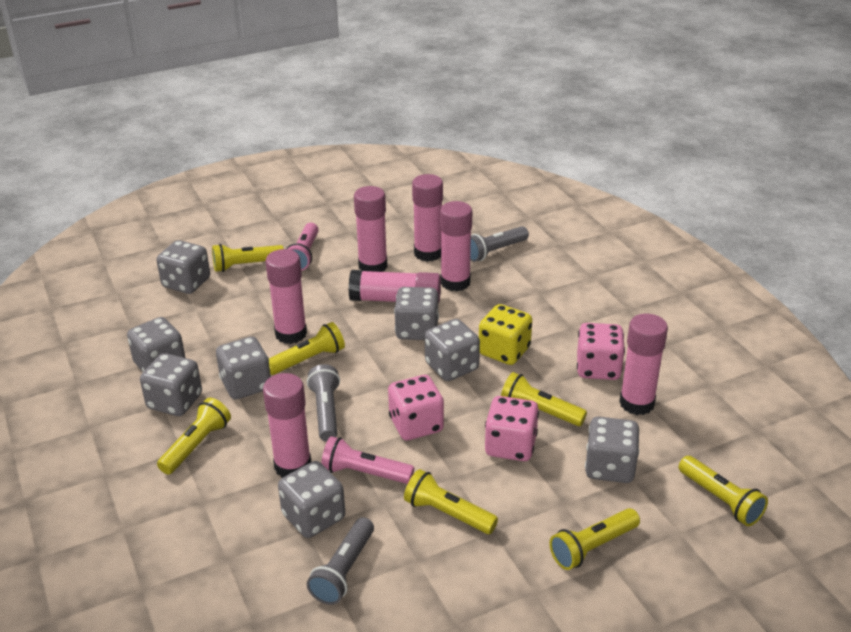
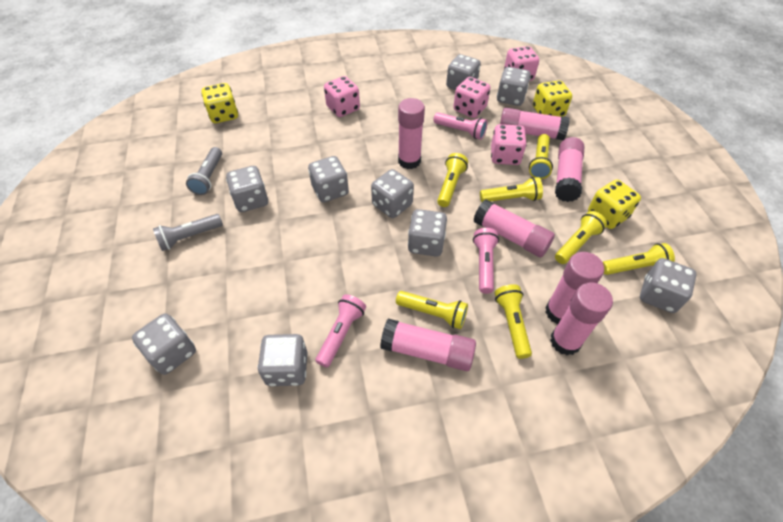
grey dice: [127,317,185,372] [140,353,202,416] [156,240,210,294] [216,337,271,400] [278,461,345,538] [394,287,439,340] [425,319,480,381] [585,417,639,483] = 8 -> [132,313,196,375] [226,166,268,212] [258,334,308,386] [308,156,349,202] [371,169,414,218] [408,209,447,257] [446,54,481,90] [497,67,531,106] [640,258,697,313] = 9
grey flashlight: [307,364,340,442] [307,517,374,605] [470,226,529,262] = 3 -> [153,214,223,251] [186,147,222,195] = 2
pink dice: [388,375,444,440] [485,396,539,461] [577,323,625,380] = 3 -> [324,76,360,117] [453,77,490,118] [491,124,527,165] [504,46,539,81] = 4
pink flashlight: [286,223,319,271] [321,436,414,484] = 2 -> [315,294,366,368] [433,112,487,140] [473,228,499,294] = 3
yellow dice: [479,304,532,365] = 1 -> [202,83,238,123] [533,80,572,117] [588,179,641,229] = 3

